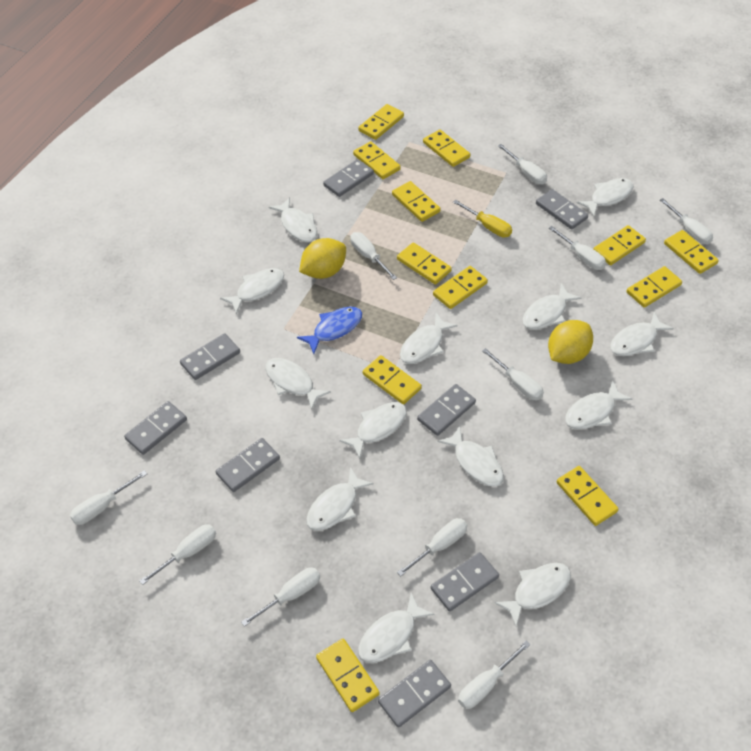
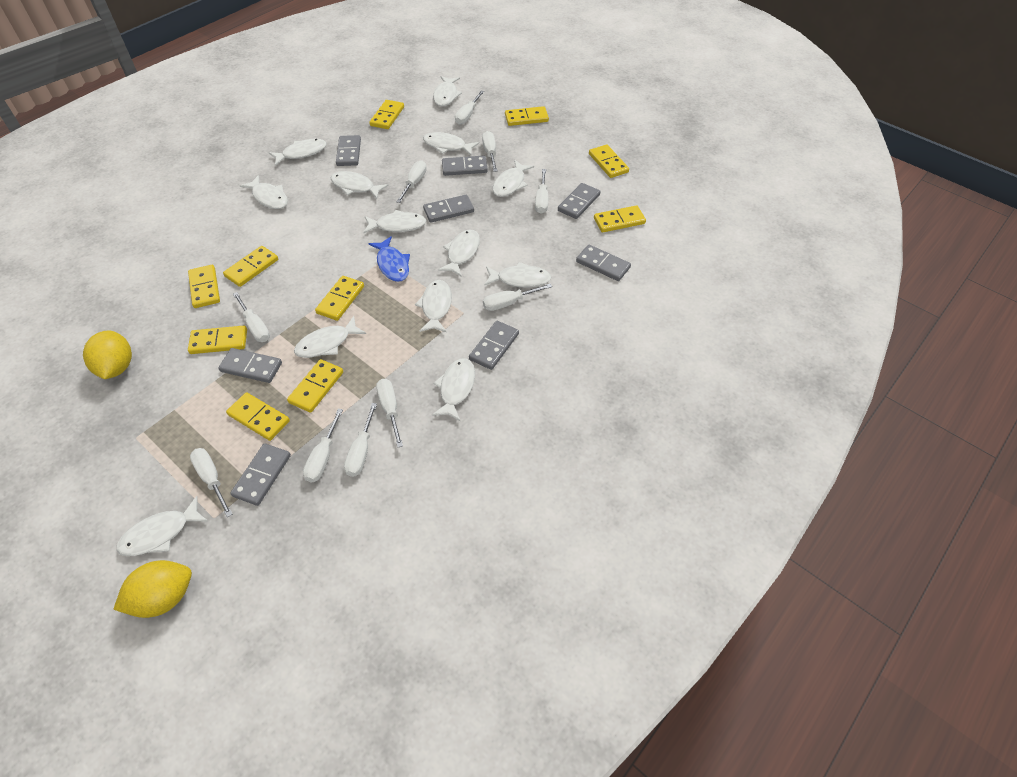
yellow domino: [316,639,380,712] [353,141,401,179] [358,104,404,140] [363,355,422,405] [392,181,441,222] [397,242,452,284] [423,129,470,167] [433,266,488,309] [557,466,619,526] [593,225,646,265] [627,266,682,308] [664,230,719,274] = 12 -> [188,265,220,308] [188,326,247,354] [223,246,278,287] [226,392,290,441] [287,359,343,413] [315,276,364,321] [369,100,404,129] [505,106,549,126] [589,145,629,178] [594,205,646,232] = 10
yellow screwdriver: [453,200,512,237] = 1 -> none = 0

